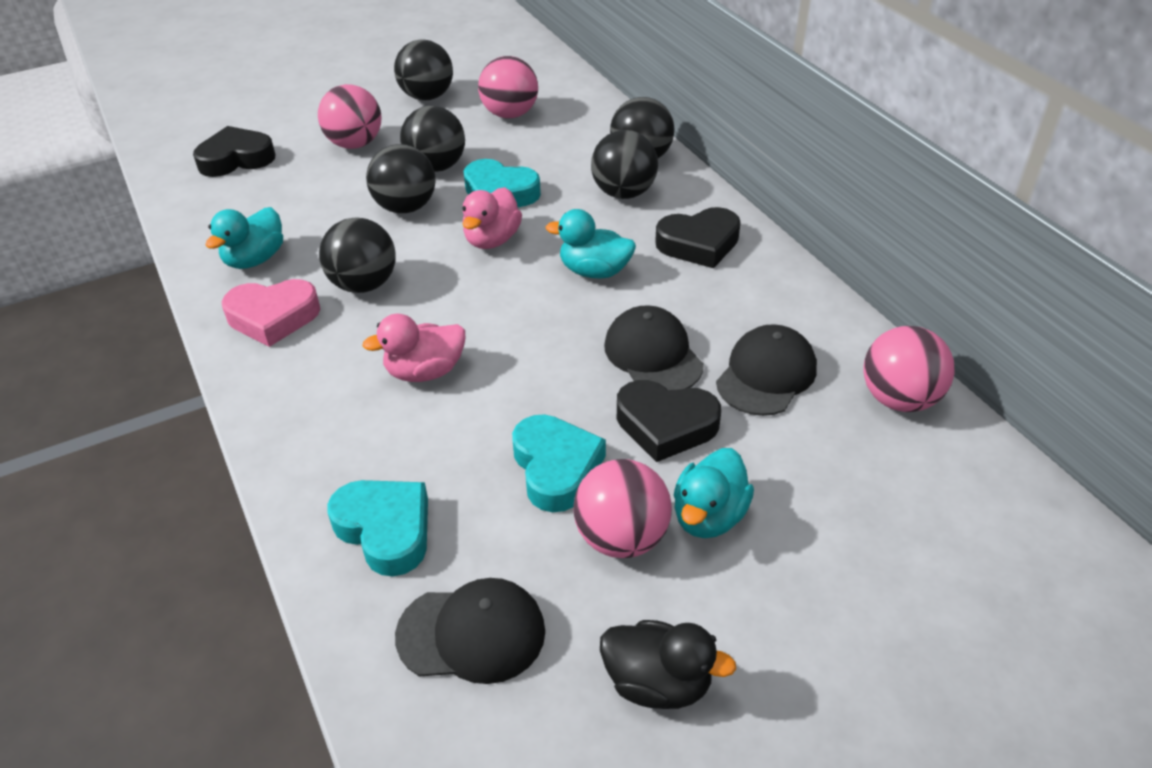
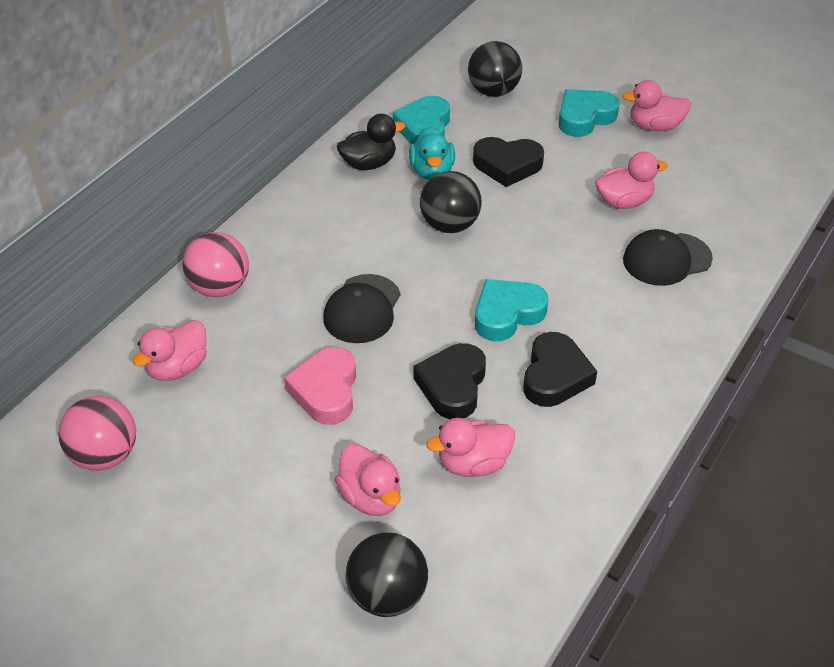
black ball: [319,217,396,293] [366,144,436,213] [394,39,453,101] [400,106,465,172] [591,130,658,199] [610,97,674,158] = 6 -> [345,533,428,617] [420,171,482,233] [468,41,522,97] = 3
black cap: [395,578,545,684] [604,305,704,390] [716,324,817,416] = 3 -> [323,274,401,343] [623,229,713,286] = 2
pink ball: [318,84,382,149] [478,56,538,118] [573,459,672,558] [864,326,955,412] = 4 -> [58,396,136,471] [182,232,249,297] = 2
pink duck: [362,313,465,382] [462,187,522,249] = 2 -> [133,320,207,381] [335,444,401,516] [426,418,515,477] [595,152,668,209] [622,80,691,132] = 5
turquoise duck: [206,207,283,269] [545,209,636,279] [674,448,754,538] = 3 -> [409,127,455,180] = 1

